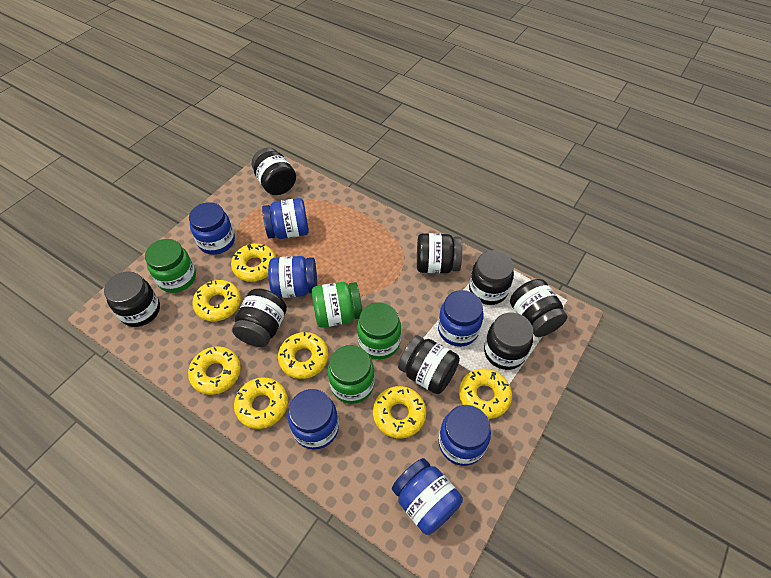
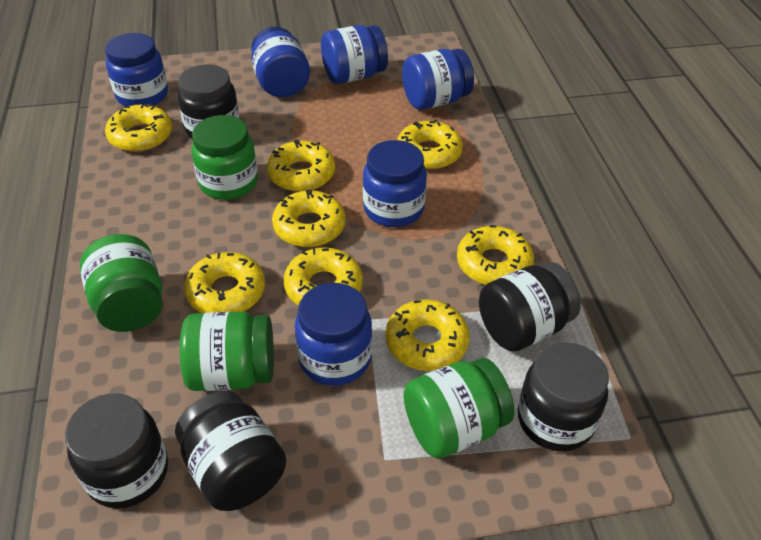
black jar: [104,271,160,327] [232,289,287,347] [251,147,296,195] [398,335,460,394] [417,233,462,273] [469,250,514,305] [484,313,534,370] [510,279,567,337] = 8 -> [65,393,168,509] [175,391,287,511] [178,64,240,139] [479,262,581,351] [518,342,609,452] = 5
blue jar: [189,202,235,255] [262,198,309,239] [268,256,317,298] [288,389,339,450] [392,458,463,535] [438,290,484,347] [439,405,491,466] = 7 -> [105,33,168,106] [251,27,310,97] [295,283,372,386] [321,25,388,84] [363,140,427,227] [402,49,474,110] = 6
yellow donut: [188,347,241,395] [192,280,241,322] [231,243,276,282] [234,378,288,429] [278,332,328,379] [373,386,426,438] [459,368,512,419] = 7 -> [105,103,172,152] [184,252,265,313] [267,140,335,192] [272,189,346,247] [284,247,363,306] [385,299,470,371] [397,119,463,169] [457,225,534,285] = 8

